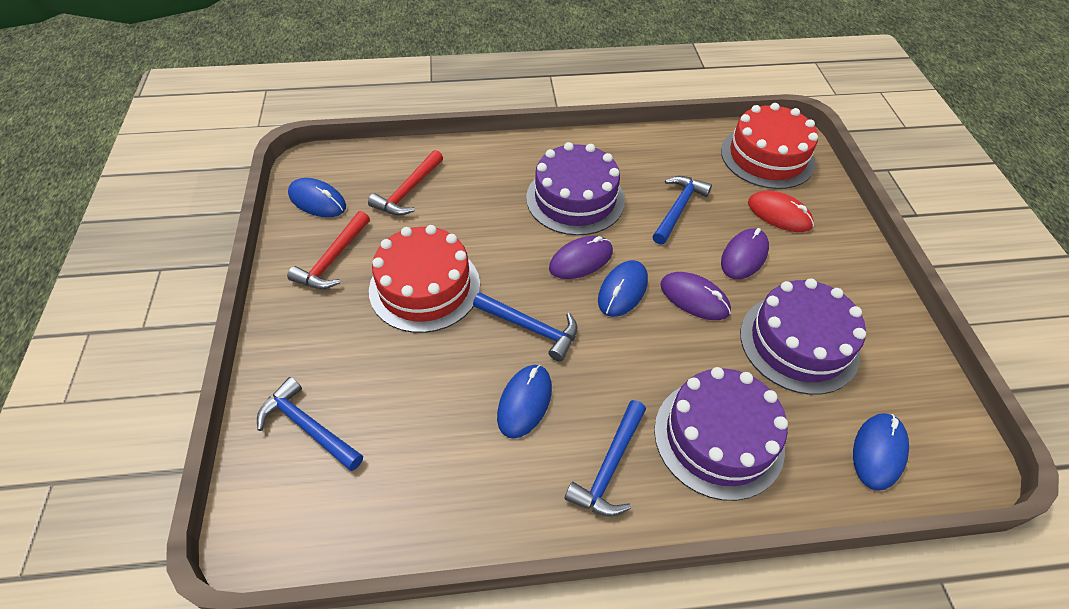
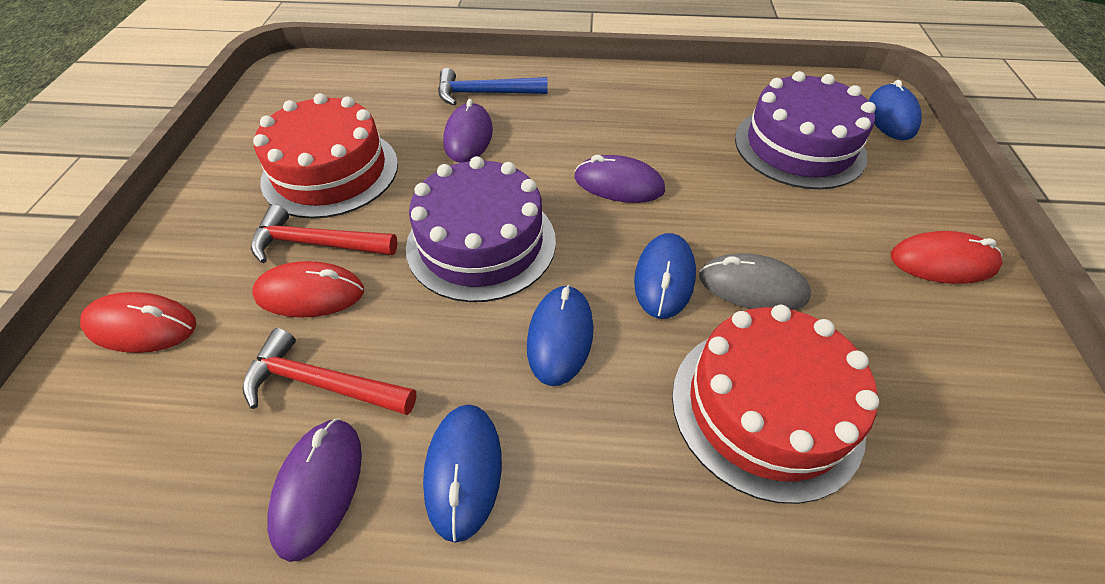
blue hammer: [257,377,363,471] [473,292,577,361] [565,400,646,517] [652,176,712,245] = 4 -> [438,68,548,105] = 1
grey mouse: none = 0 -> [699,253,811,310] = 1
purple cake: [526,142,625,236] [654,367,788,501] [740,278,866,395] = 3 -> [406,156,556,302] [735,71,876,189] = 2
red mouse: [748,191,814,232] = 1 -> [80,292,196,353] [252,261,364,317] [890,231,1003,284] = 3

